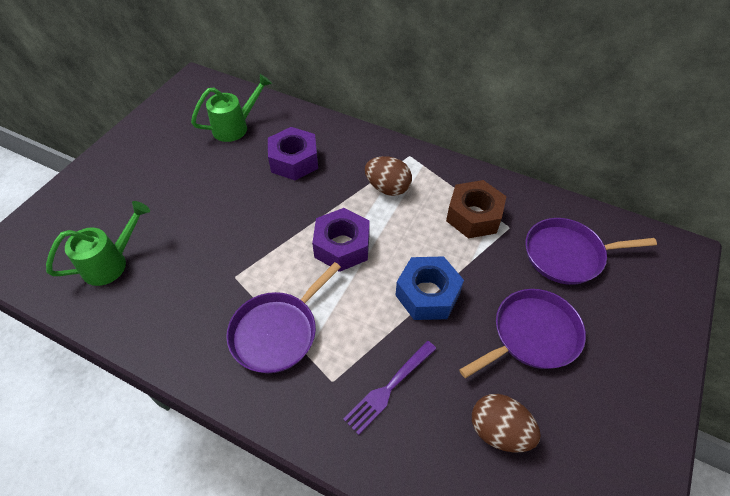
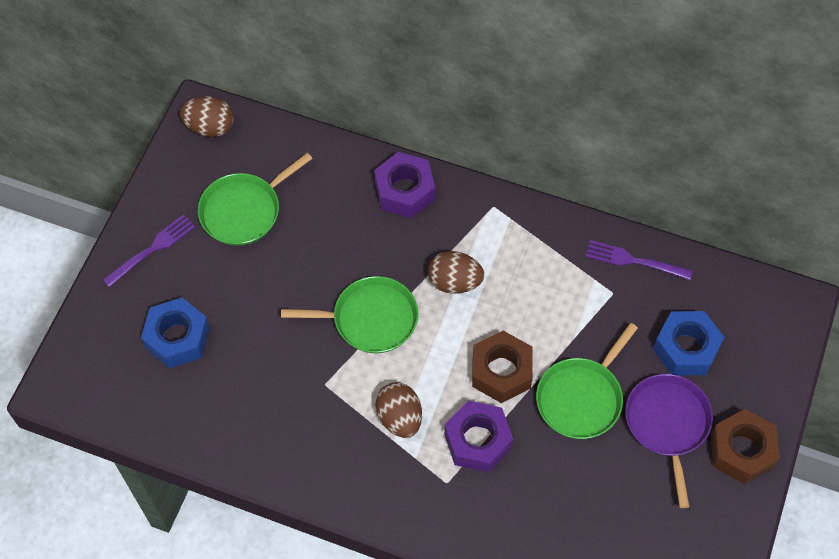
blue nut: [395,256,464,320] = 1 -> [141,298,210,368] [653,311,724,376] = 2
brown egg: [365,156,412,196] [472,394,541,452] = 2 -> [180,96,234,137] [375,382,422,438] [428,251,484,294] = 3
brown nut: [446,180,507,238] = 1 -> [472,331,533,403] [711,409,780,484] = 2
green pan: none = 0 -> [198,153,313,246] [281,276,418,353] [536,323,638,439] = 3
green watering can: [46,201,150,286] [191,74,272,142] = 2 -> none = 0
purple fork: [343,341,437,435] = 1 -> [103,214,195,287] [585,240,693,280] = 2
purple pan: [226,262,341,373] [459,289,586,378] [526,218,657,285] = 3 -> [625,374,713,508] = 1

